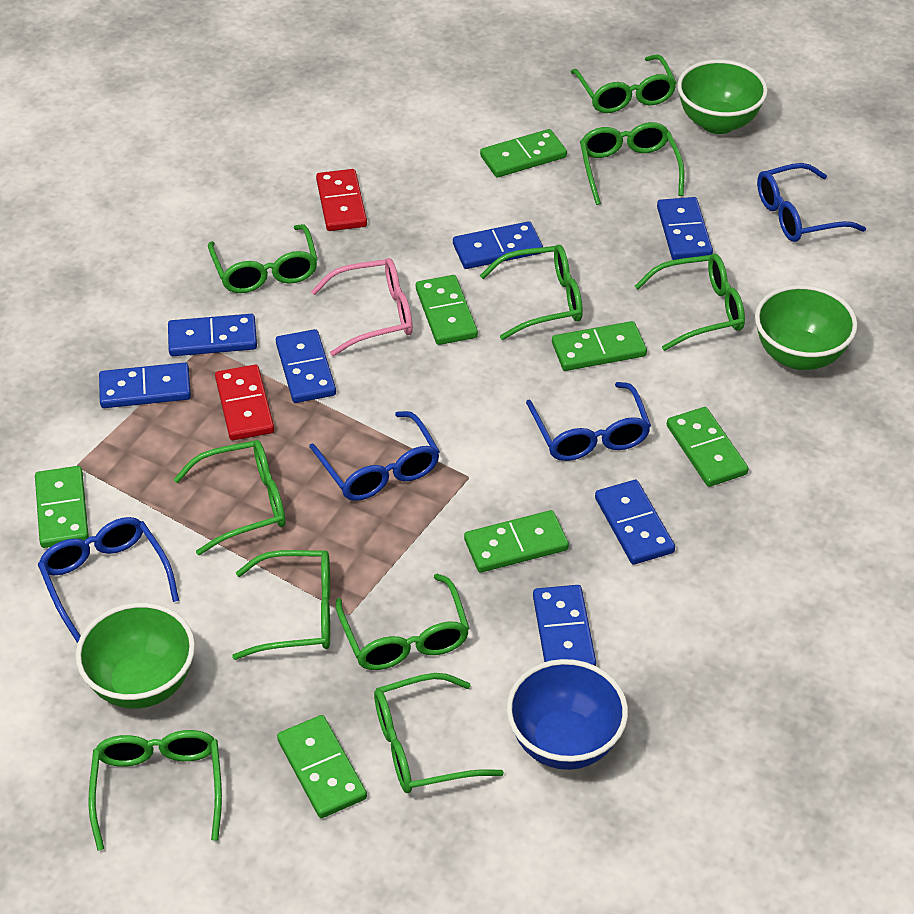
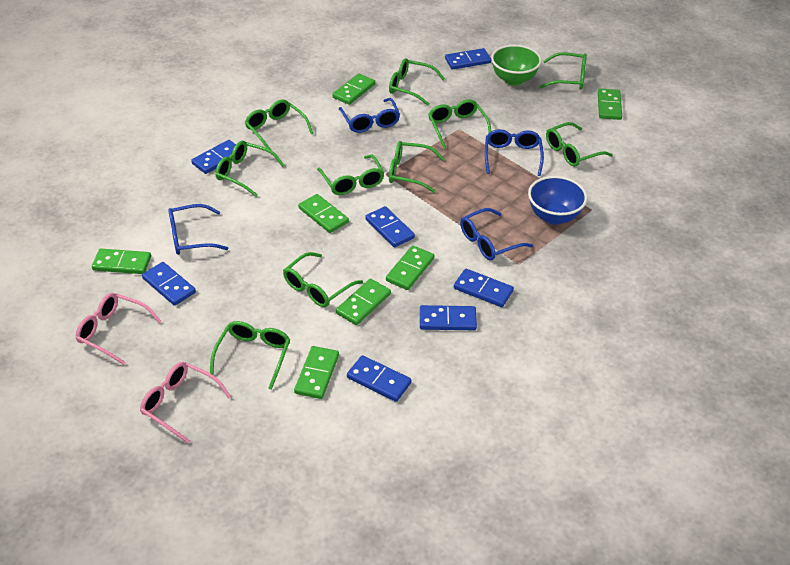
green bowl: [75,602,195,709] [677,59,768,134] [755,285,858,370] = 3 -> [491,45,542,86] = 1
pink glasses: [311,258,413,356] = 1 -> [75,293,161,365] [140,362,231,444] = 2
red domino: [215,365,274,440] [316,169,367,231] = 2 -> none = 0

